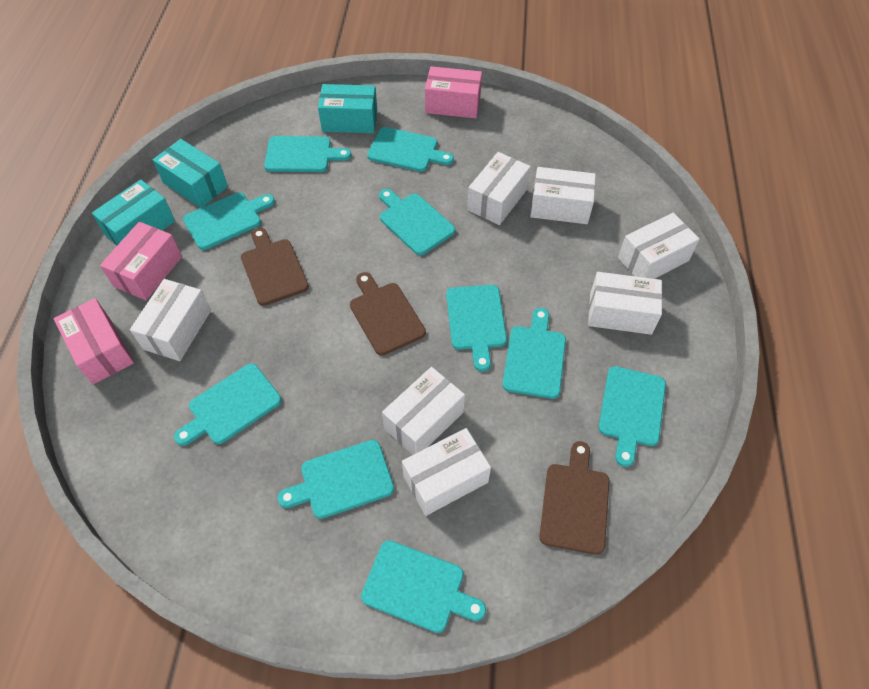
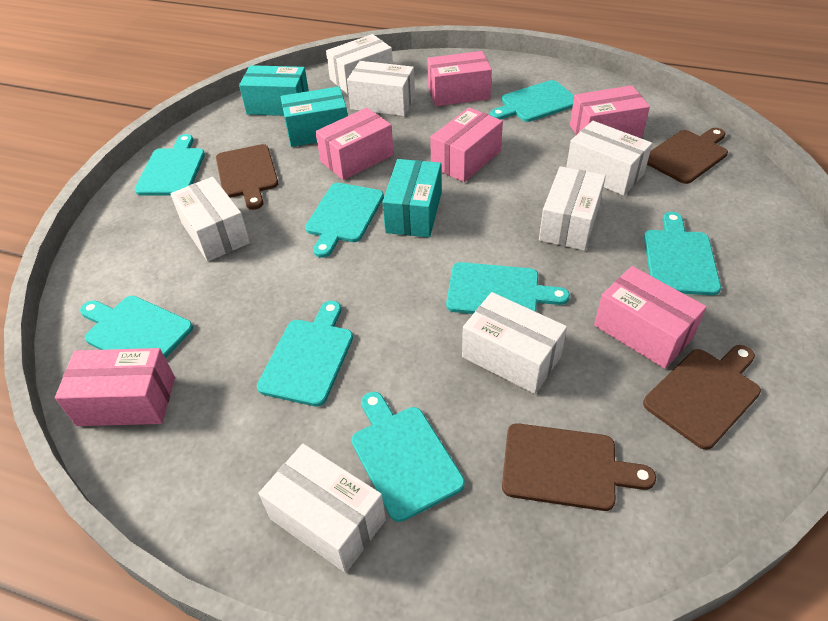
brown cutting board: [241,228,309,306] [350,272,426,356] [540,441,609,555] = 3 -> [216,144,278,210] [502,423,656,511] [643,345,761,450] [647,128,728,184] = 4
pink box: [54,298,134,384] [100,222,182,300] [425,66,482,118] = 3 -> [55,348,175,426] [315,108,394,180] [427,51,492,106] [430,107,503,182] [570,85,650,138] [594,266,707,369] = 6
turquoise cutting board: [174,364,282,446] [183,192,275,250] [264,136,351,172] [278,440,394,519] [361,540,486,633] [367,127,454,172] [379,189,455,255] [446,285,507,371] [502,308,566,399] [599,366,666,467] = 10 -> [80,296,193,358] [135,134,205,195] [257,301,353,407] [305,183,384,258] [351,392,465,522] [446,262,570,314] [490,80,574,122] [644,212,721,295] = 8

